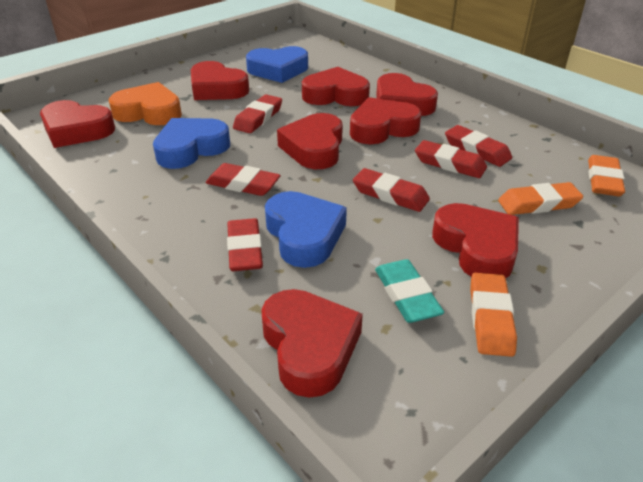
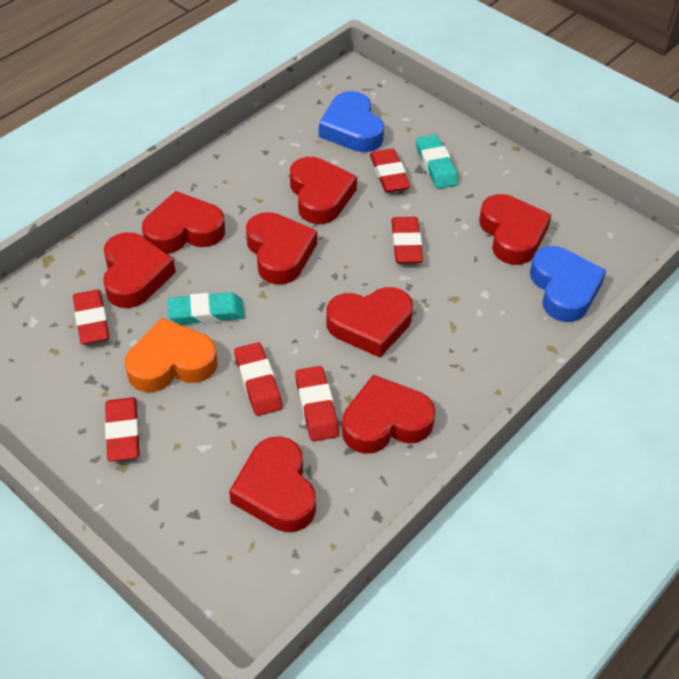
blue heart: [153,118,230,169] [246,46,308,83] [265,191,347,268] = 3 -> [319,91,384,152] [530,246,606,322] = 2
orange eraser: [470,273,517,357] [498,182,583,215] [588,155,625,196] = 3 -> none = 0
turquoise eraser: [375,259,444,323] = 1 -> [167,292,245,324] [416,134,458,189] = 2

